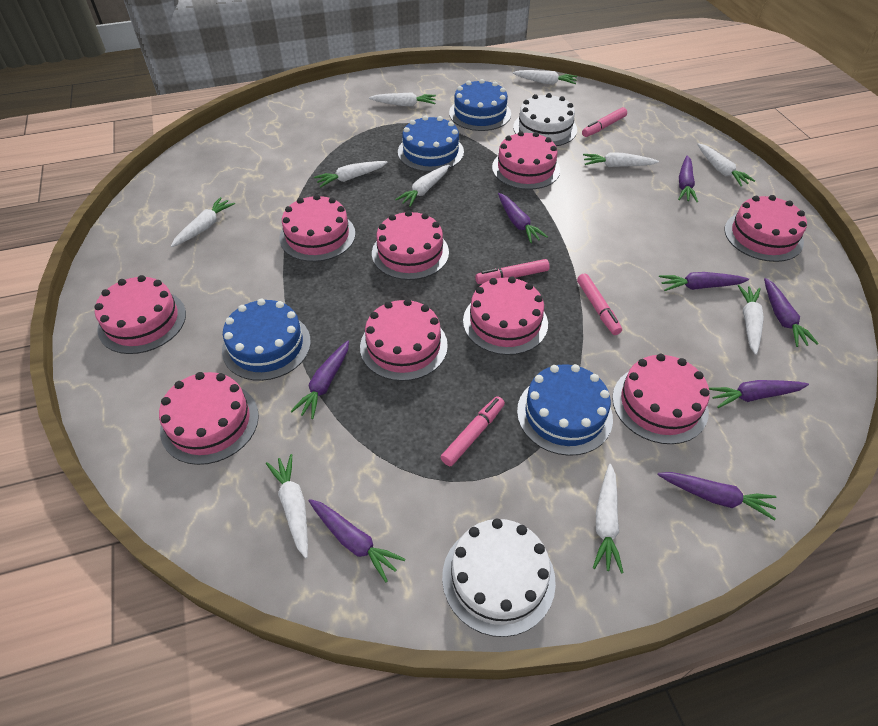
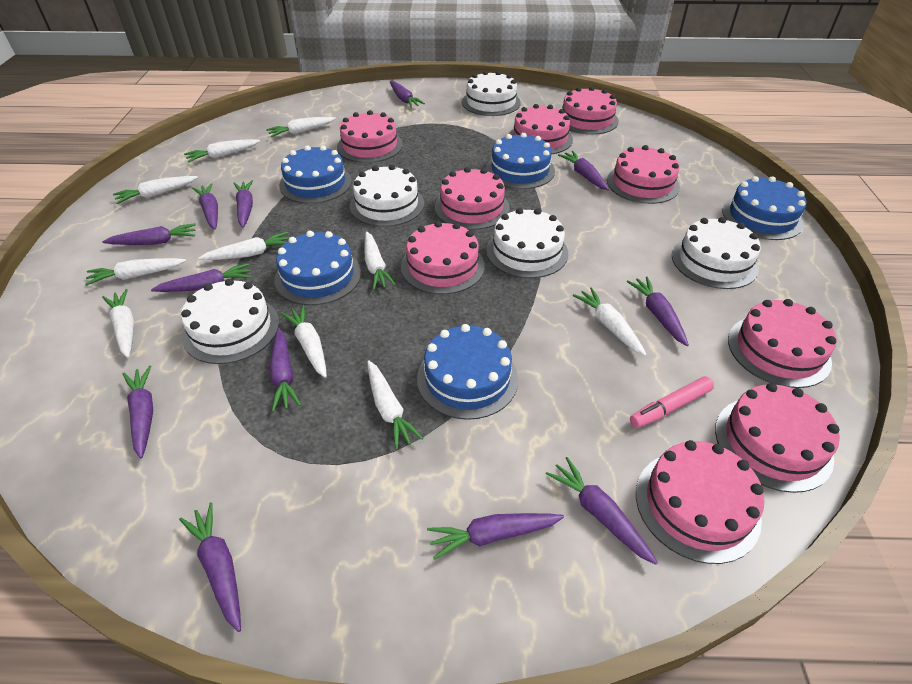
blue cake: [222,299,311,381] [398,115,464,172] [449,79,511,131] [517,364,613,456] = 4 -> [274,231,361,305] [279,145,352,204] [417,324,518,420] [486,133,555,189] [722,176,807,240] = 5
pink marker: [441,396,505,466] [475,259,550,284] [577,273,622,335] [582,107,627,137] = 4 -> [630,376,714,428] = 1
purple carrot: [291,341,349,419] [309,499,405,582] [498,193,548,243] [658,472,776,521] [659,272,749,291] [678,155,698,202] [709,380,809,408] [764,278,819,347] = 8 -> [102,223,196,245] [123,365,153,459] [151,263,252,292] [179,502,241,632] [192,183,218,230] [233,180,253,228] [270,328,301,412] [390,81,425,108] [427,513,564,560] [546,457,658,565] [558,151,609,190] [627,276,689,346] = 12
white cake: [442,519,556,637] [513,93,577,146] = 2 -> [181,279,279,364] [350,165,424,227] [462,71,521,116] [486,208,568,278] [672,217,761,289] = 5

